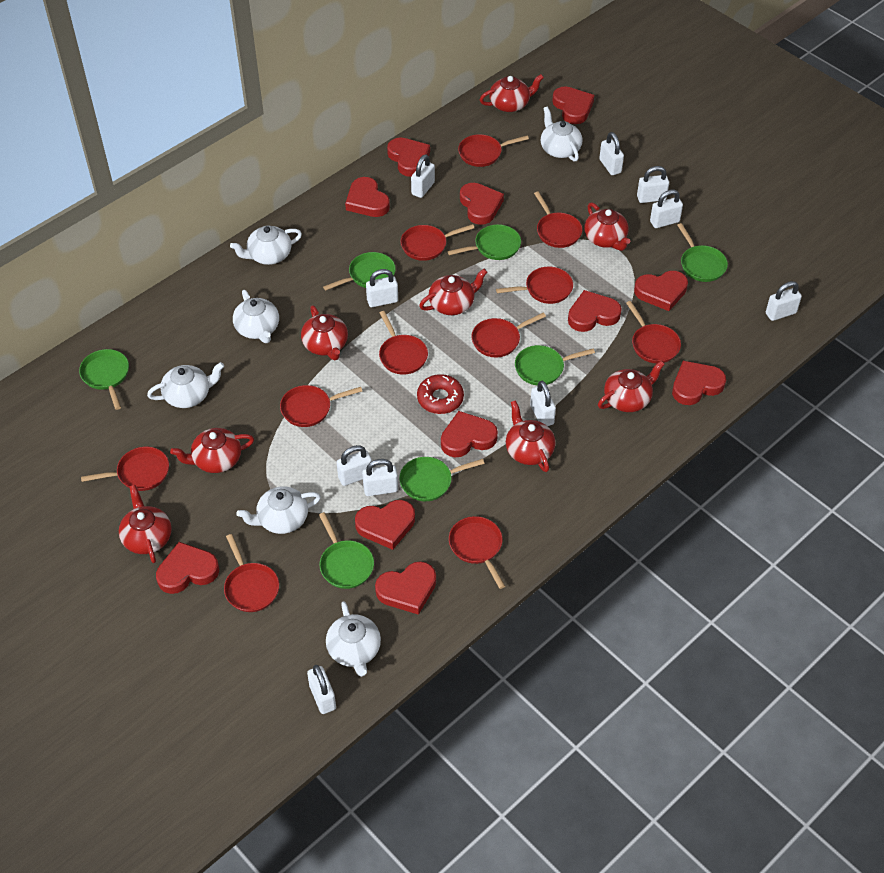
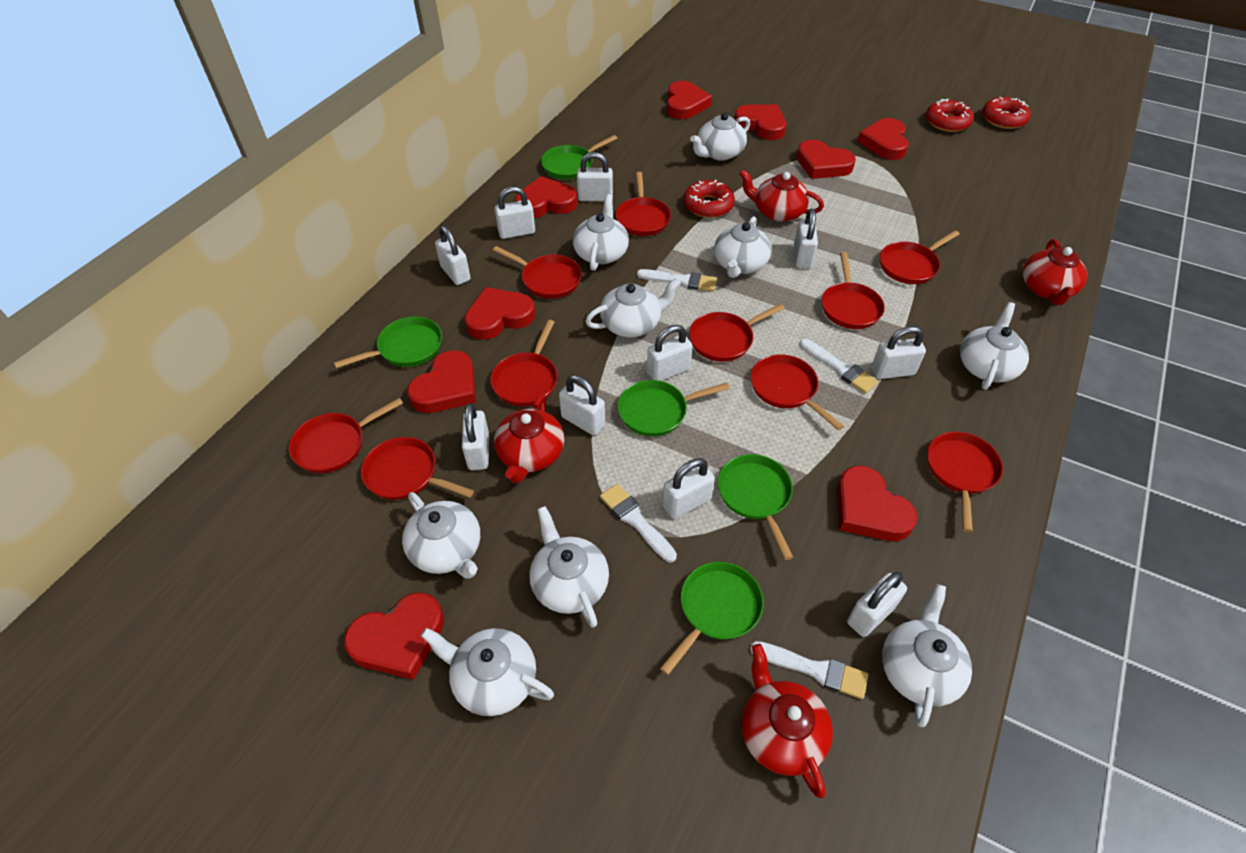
green pan: [79,349,129,410] [319,512,374,589] [323,252,396,291] [399,457,484,501] [448,224,521,260] [515,345,595,385] [677,223,728,282] = 7 -> [334,317,442,369] [541,135,617,179] [618,380,730,437] [660,562,764,675] [718,454,793,560] = 5
red donut: [417,374,464,414] = 1 -> [683,180,735,218] [926,99,974,132] [982,97,1031,129] = 3
red heart: [156,542,219,594] [345,177,390,217] [355,500,415,550] [375,561,436,615] [387,137,430,177] [441,411,498,457] [460,183,504,225] [552,86,594,124] [568,290,622,332] [634,271,688,311] [672,361,726,405] = 11 -> [344,592,444,680] [407,350,476,413] [464,287,535,340] [515,176,577,218] [667,81,712,119] [734,105,786,140] [797,140,856,179] [837,466,917,541] [857,118,909,160] = 9
red pan: [81,447,169,491] [224,534,279,612] [280,385,362,427] [379,311,428,375] [400,224,474,261] [449,516,505,589] [458,134,529,167] [471,312,546,357] [496,266,573,304] [534,192,582,248] [626,301,681,364] = 11 -> [289,398,403,473] [361,437,474,500] [491,320,558,406] [493,246,582,299] [616,172,671,236] [689,304,785,362] [751,354,844,430] [822,252,885,329] [880,230,960,284] [927,432,1003,532] = 10
red teapot: [119,485,172,563] [170,428,254,473] [301,305,348,360] [419,269,487,315] [480,74,544,112] [506,400,556,472] [584,203,630,251] [598,361,665,412] = 8 -> [494,393,565,483] [739,170,824,222] [741,644,833,798] [1023,239,1087,305] = 4
white brush: none = 0 -> [600,484,677,562] [637,269,717,292] [750,641,868,699] [800,339,878,394] = 4
white teapot: [147,362,224,408] [230,226,302,265] [233,290,279,343] [236,486,321,534] [326,601,381,677] [541,106,582,162] = 6 -> [402,492,480,579] [421,628,554,716] [529,506,609,628] [573,194,629,271] [585,278,681,338] [690,113,750,161] [714,216,772,278] [882,584,972,727] [960,302,1029,390] = 9

